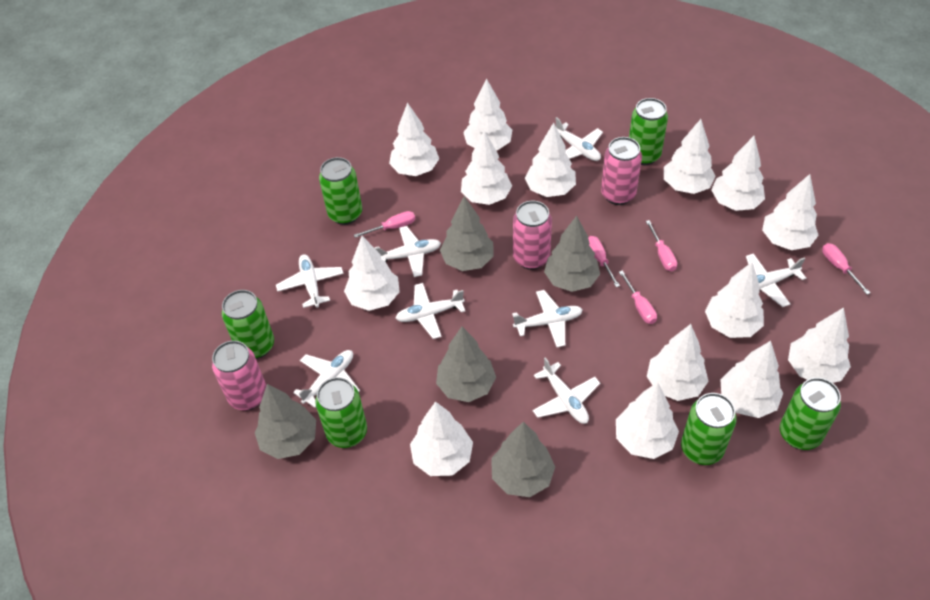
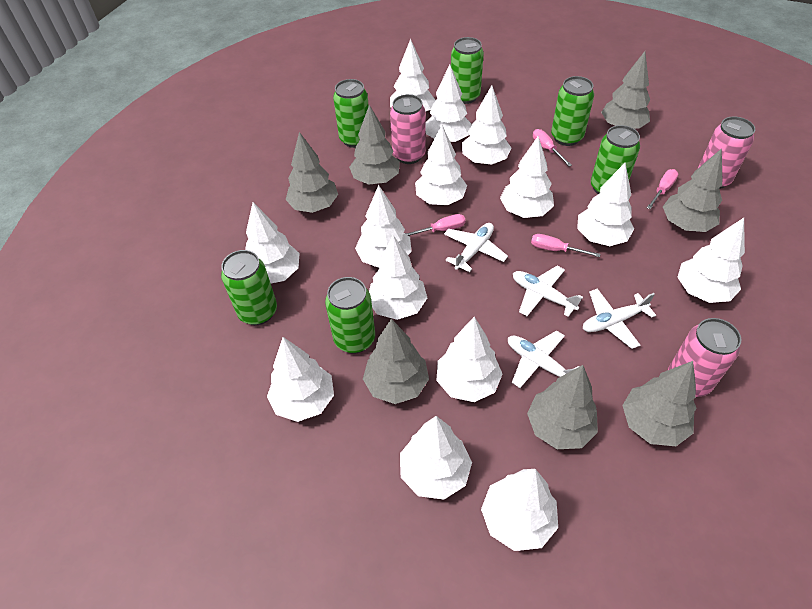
grey tree: [255,384,316,459] [436,327,496,402] [440,196,494,271] [491,422,555,497] [544,216,600,292] = 5 -> [286,132,338,213] [349,105,400,185] [363,319,429,404] [527,365,598,449] [601,51,650,129] [622,361,696,446] [663,148,722,232] = 7
pink screwdriver: [354,211,415,238] [588,236,620,287] [619,270,657,324] [646,220,677,271] [822,243,870,294] = 5 -> [405,214,466,236] [531,234,600,257] [533,129,572,166] [647,169,678,209] = 4
white plane: [276,254,344,308] [293,350,360,408] [375,226,441,277] [396,283,465,339] [512,290,583,347] [532,357,600,424] [556,117,603,161] [746,253,806,307] = 8 -> [444,223,508,272] [508,331,579,388] [513,266,583,317] [583,288,656,349] = 4

